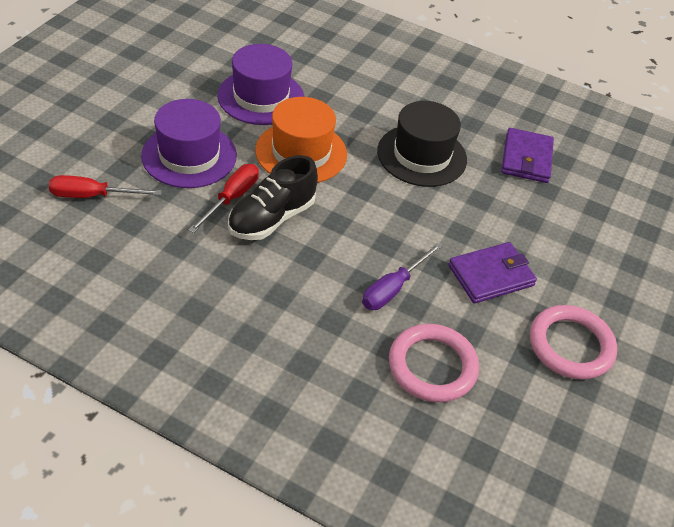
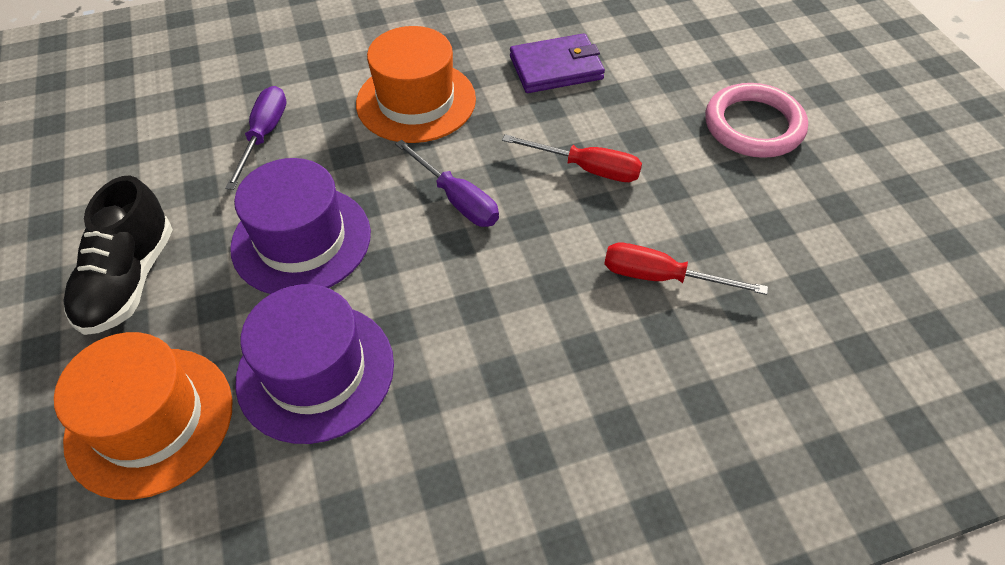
black hat: [377,101,467,187] = 1 -> none = 0
orange hat: [255,97,347,183] = 1 -> [54,332,233,500] [356,26,476,143] = 2
pink ring: [389,324,479,402] [530,305,617,380] = 2 -> [705,83,808,158] = 1
purple screwdriver: [362,243,442,310] = 1 -> [225,86,287,190] [395,140,499,227] = 2
purple wallet: [448,242,537,303] [501,128,554,183] = 2 -> [510,33,605,93] = 1

